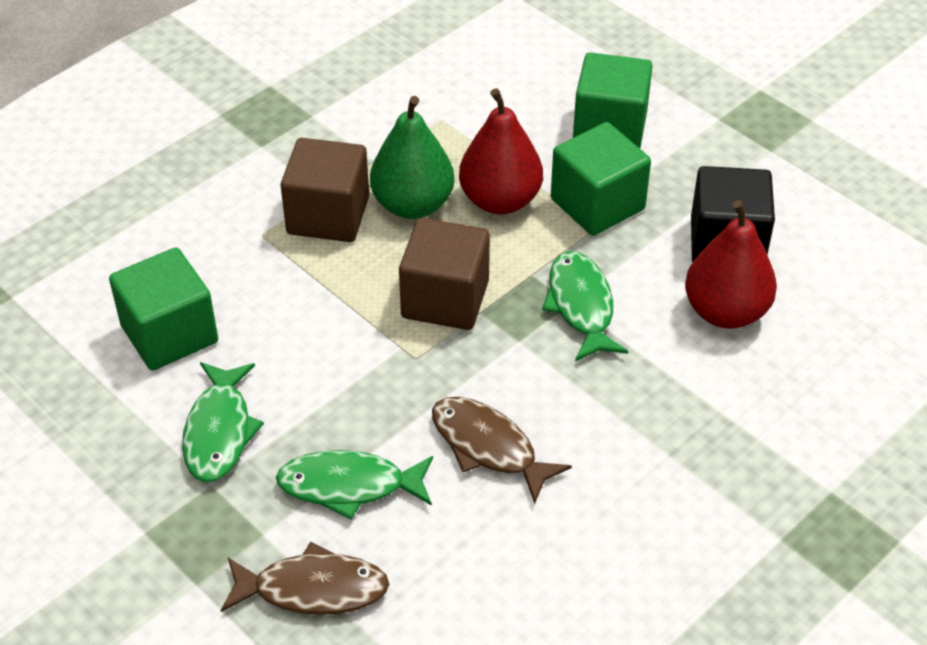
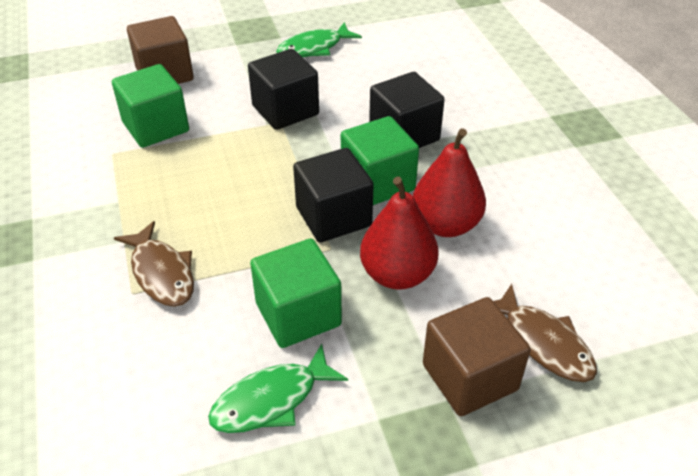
black cube: [691,166,775,262] = 1 -> [248,49,319,130] [293,148,374,243] [369,72,445,148] = 3
green fish: [182,362,264,482] [276,450,433,519] [542,251,628,361] = 3 -> [208,344,348,433] [276,22,362,58] = 2
green pear: [370,96,454,219] = 1 -> none = 0

